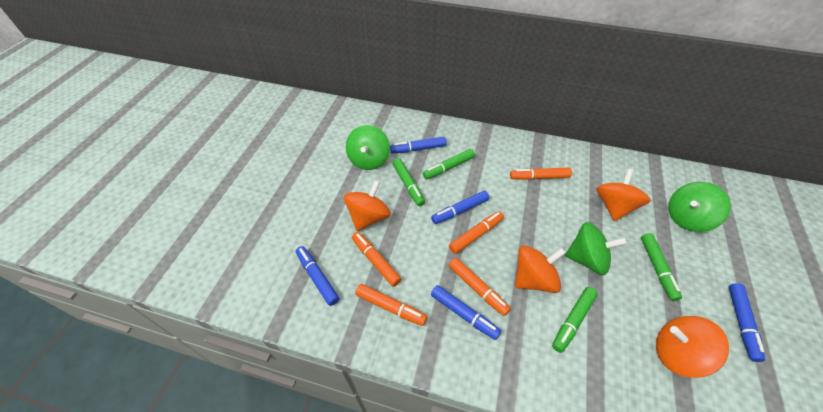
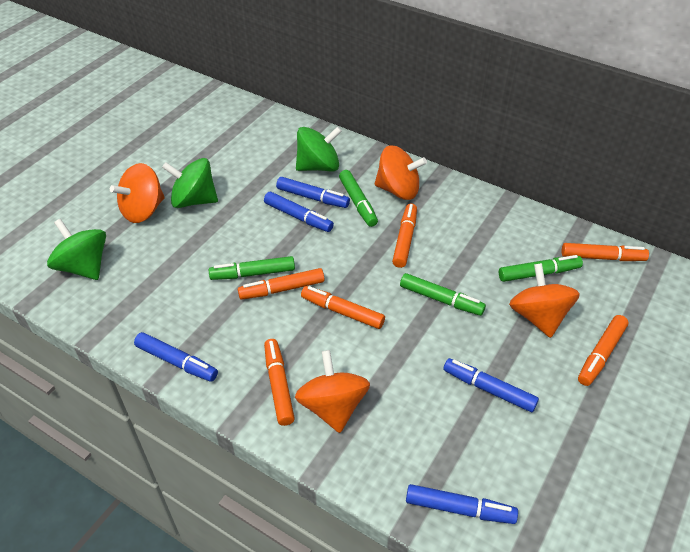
orange marker: [352,232,401,287] [355,284,427,326] [449,211,504,254] [449,258,511,316] [510,168,572,180] = 5 -> [238,268,324,300] [264,339,295,426] [301,286,385,329] [392,204,417,268] [562,243,649,261] [578,315,629,386] = 6

